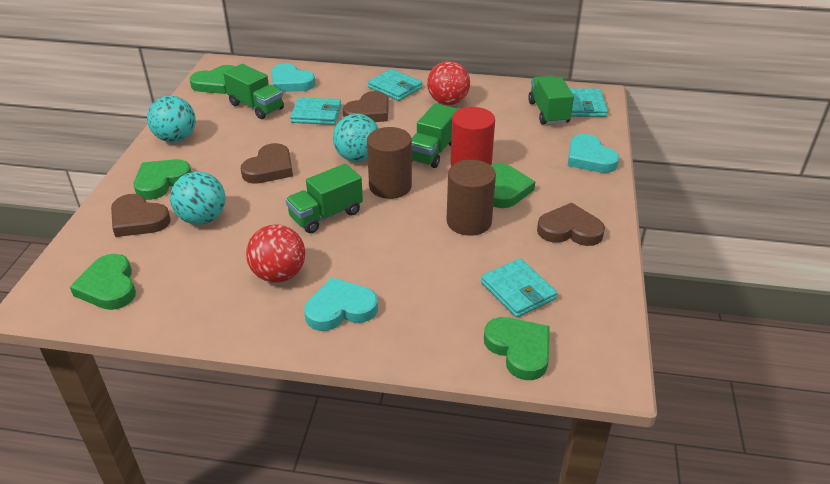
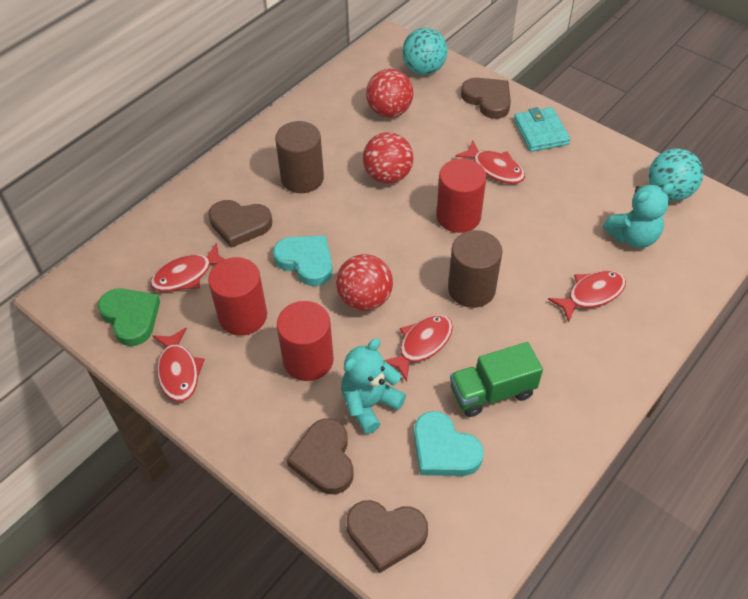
green heart: [70,254,136,310] [134,159,191,200] [189,65,235,94] [484,317,550,380] [491,163,535,208] = 5 -> [98,288,160,346] = 1
green truck: [223,64,284,119] [285,164,363,233] [412,103,458,168] [528,76,574,125] = 4 -> [450,342,543,417] = 1
red ball: [246,225,305,283] [427,61,470,105] = 2 -> [336,254,393,311] [363,132,413,184] [366,69,413,118] = 3
red cylinder: [451,107,495,166] = 1 -> [208,257,267,336] [277,301,334,381] [436,158,487,233] = 3
red fish: none = 0 -> [150,243,225,292] [153,328,205,402] [384,315,453,382] [455,141,525,184] [548,270,626,323] = 5
turquoise ball: [147,96,196,143] [170,171,226,225] [333,114,379,162] = 3 -> [402,28,448,75] [648,148,703,201] = 2
turquoise heart: [271,63,316,92] [304,277,378,331] [568,134,619,173] = 3 -> [273,235,333,286] [414,411,484,476] = 2
turquoise teddy bear: none = 0 -> [341,338,406,434] [603,183,674,248] = 2
turquoise wallet: [290,97,341,125] [368,69,422,101] [481,258,557,318] [569,88,608,117] = 4 -> [514,107,570,152] = 1

